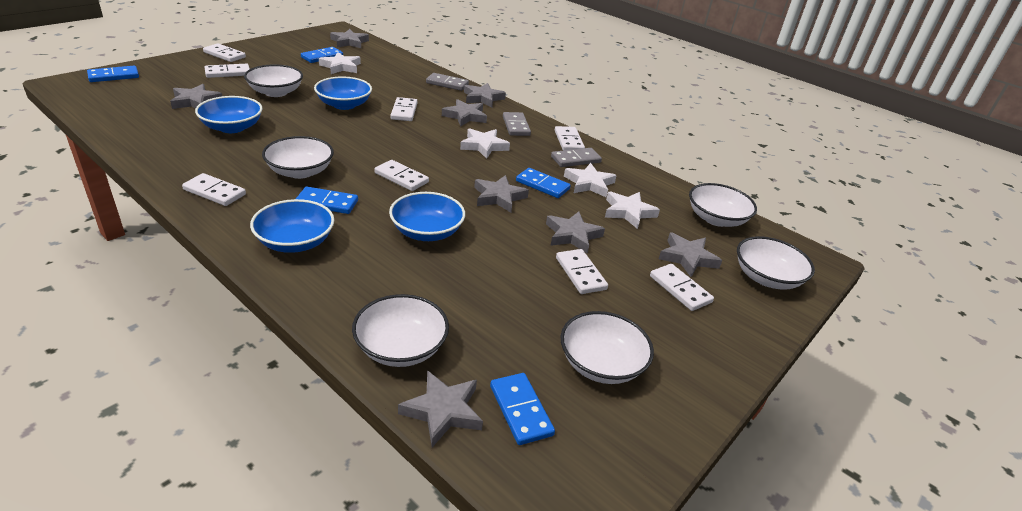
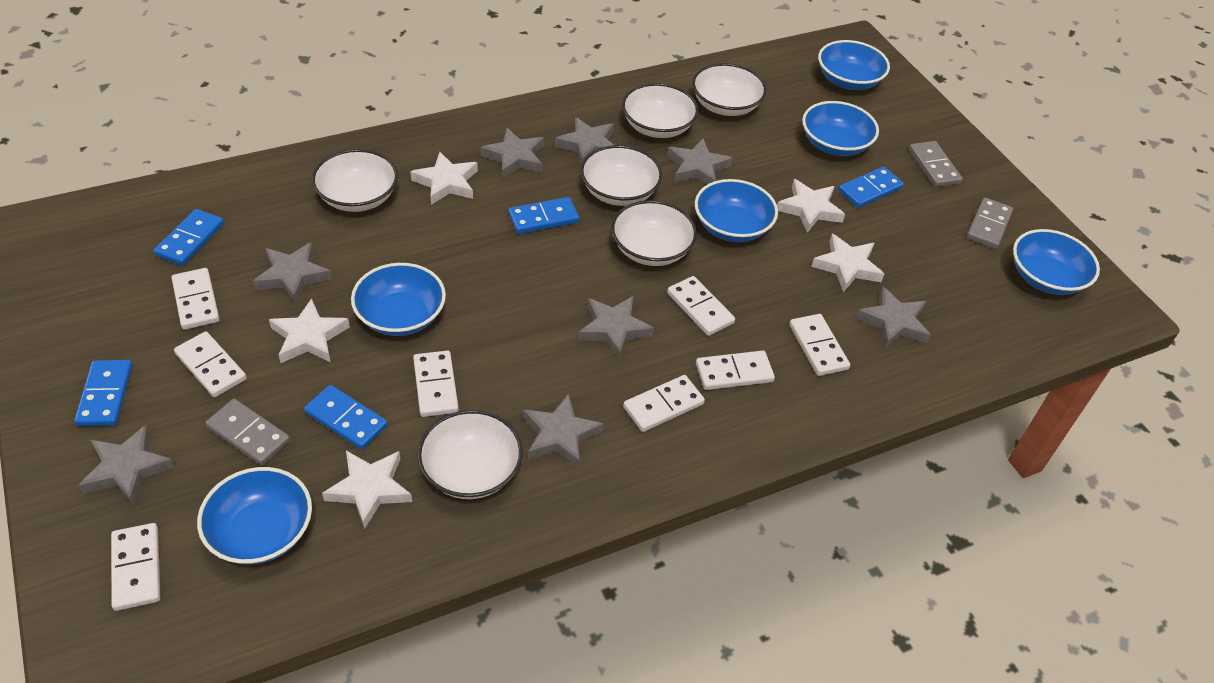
blue bowl: [195,96,263,133] [250,199,334,253] [314,77,372,110] [389,192,465,241] = 4 -> [197,467,312,565] [351,263,446,336] [695,179,778,242] [802,101,879,156] [818,40,890,90] [1013,229,1100,295] = 6
white star: [319,52,361,74] [460,128,510,159] [564,163,617,197] [605,191,660,229] = 4 -> [269,298,350,363] [322,451,412,529] [410,152,478,205] [777,179,845,233] [811,234,884,292] = 5

